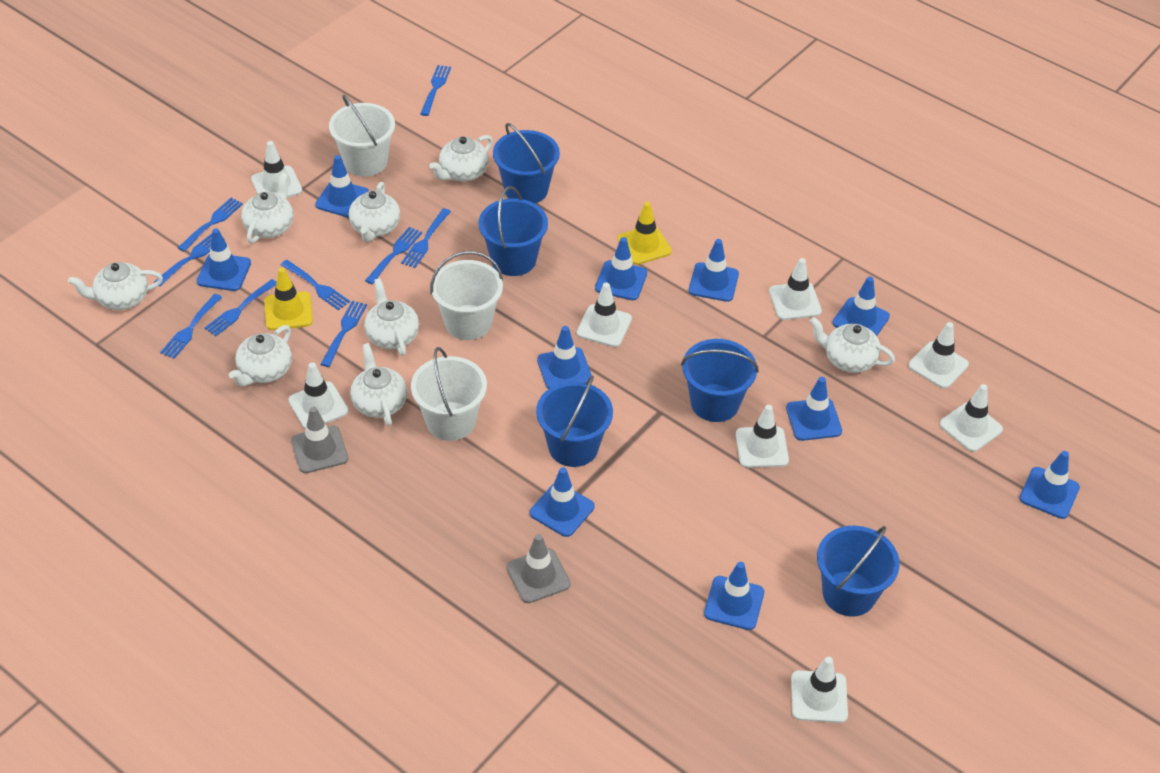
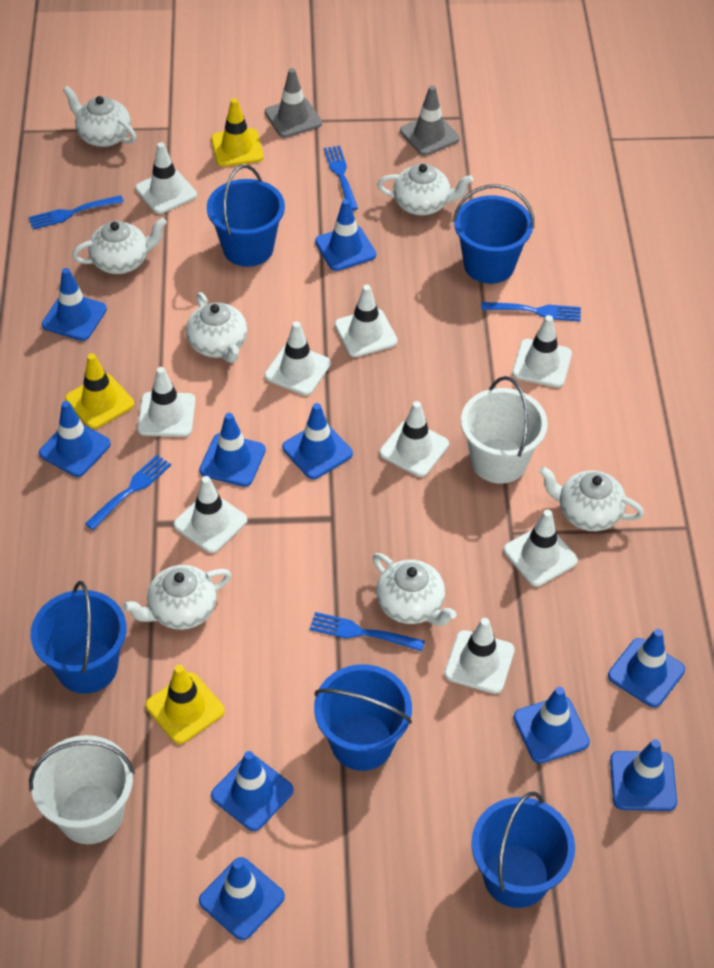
blue fork: [154,233,225,287] [160,294,222,359] [178,198,243,252] [204,279,277,336] [281,260,350,311] [320,301,367,367] [365,227,422,284] [401,208,451,268] [420,65,451,116] = 9 -> [28,195,124,230] [85,455,171,530] [310,612,425,651] [324,146,358,211] [481,302,581,321] = 5
white bucket: [329,95,395,177] [411,347,487,441] [430,251,503,340] = 3 -> [29,735,135,844] [461,376,548,484] = 2
white teapot: [68,262,163,310] [229,325,292,387] [241,173,293,243] [349,182,400,242] [350,343,407,426] [364,278,419,356] [429,135,493,181] [810,317,895,373] = 8 -> [63,86,136,147] [72,218,167,274] [123,565,231,630] [186,292,247,363] [373,553,457,626] [377,164,473,215] [539,466,644,531] = 7
white traffic cone: [251,141,302,198] [288,362,348,429] [577,283,632,347] [736,405,789,468] [769,258,822,320] [791,657,848,723] [908,322,969,389] [939,384,1003,452] = 8 -> [135,142,197,214] [137,367,196,437] [174,476,247,553] [265,321,331,396] [335,285,398,357] [380,401,449,477] [444,618,515,694] [504,509,578,587] [512,315,572,388] = 9
yellow traffic cone: [264,267,313,330] [617,202,672,265] = 2 -> [65,353,134,429] [146,665,225,744] [211,98,264,167] = 3

